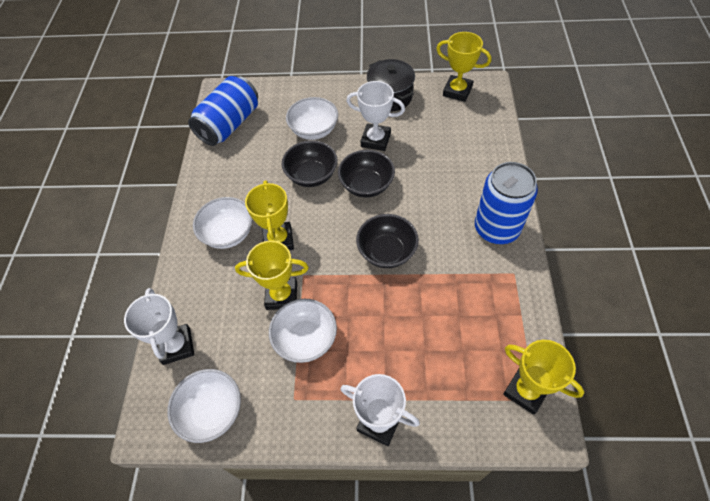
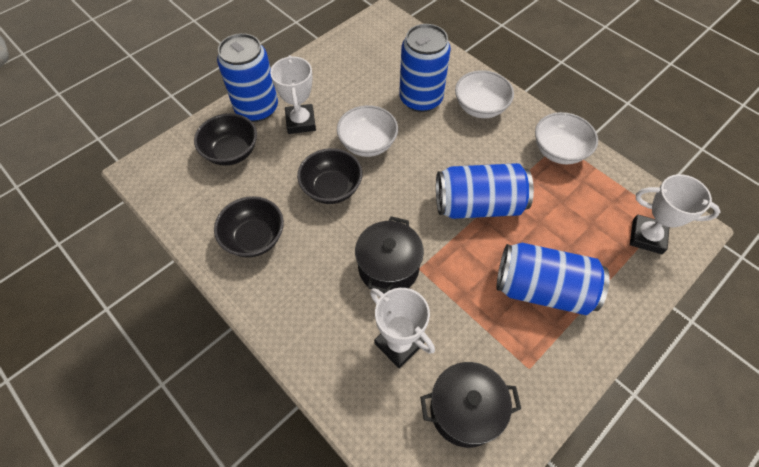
black pot: [367,59,415,112] = 1 -> [355,216,424,294] [420,362,521,448] = 2
blue can: [188,76,258,146] [475,162,538,244] = 2 -> [217,33,278,122] [399,24,451,112] [436,163,534,219] [496,243,610,315] = 4
white bowl: [167,369,241,443] [193,197,252,249] [269,299,337,363] [286,97,338,140] = 4 -> [337,105,398,157] [455,70,514,118] [535,112,598,164] = 3
yellow trophy: [235,241,309,310] [245,180,294,250] [436,32,491,102] [503,340,584,415] = 4 -> none = 0

